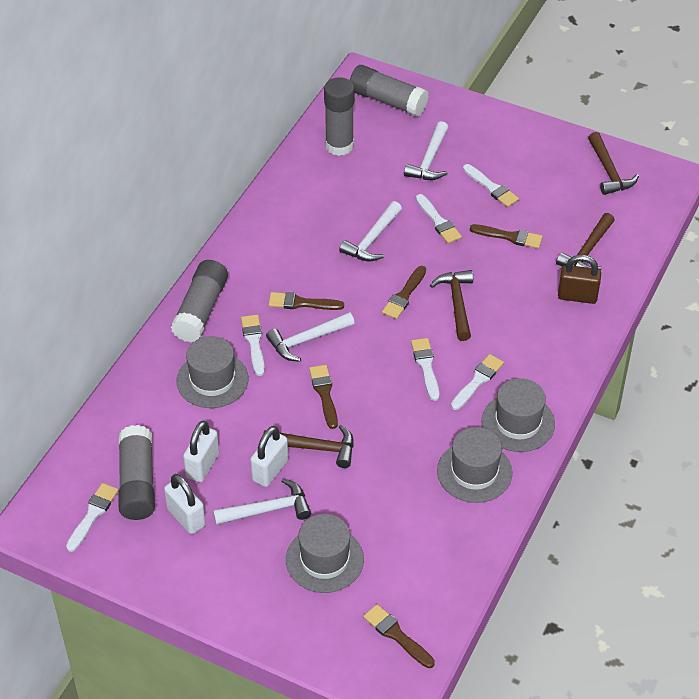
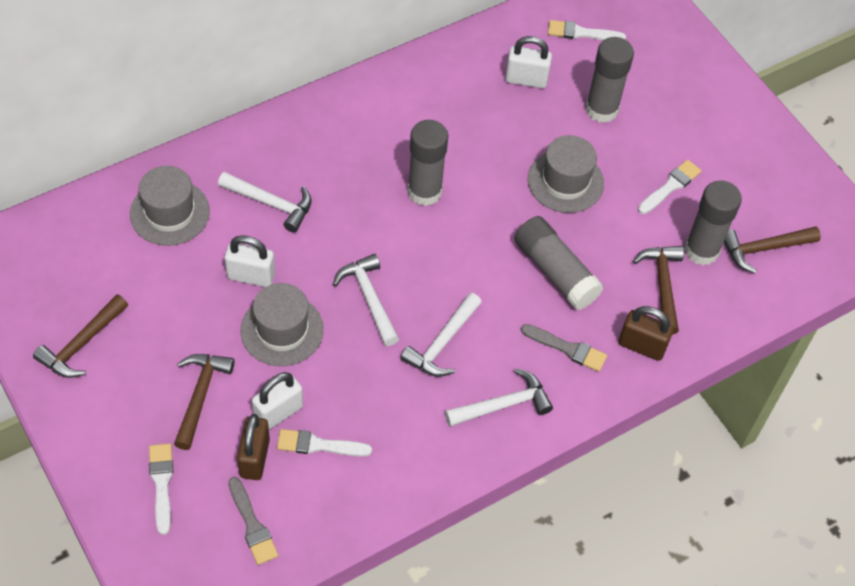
brown brush: [268,292,344,310] [309,365,338,429] [363,604,435,668] [382,266,426,319] [470,224,543,249] = 5 -> none = 0
brown padlock: [558,255,601,304] = 1 -> [237,414,270,480] [619,306,674,361] = 2
grey brush: none = 0 -> [228,477,278,565] [521,324,607,372] = 2
grey hat: [176,336,249,408] [286,514,364,593] [437,427,512,503] [482,378,555,452] = 4 -> [130,166,210,246] [241,283,324,366] [528,135,604,213] = 3
white brush: [66,483,119,552] [241,315,265,376] [411,338,439,401] [416,194,462,244] [451,354,504,410] [463,164,519,207] = 6 -> [149,443,173,535] [277,429,372,457] [548,20,626,40] [638,160,702,214] = 4

